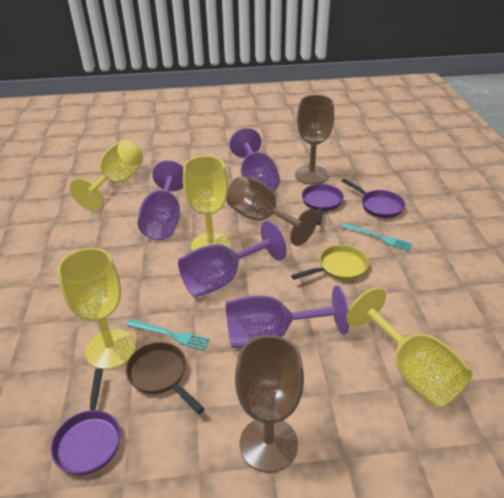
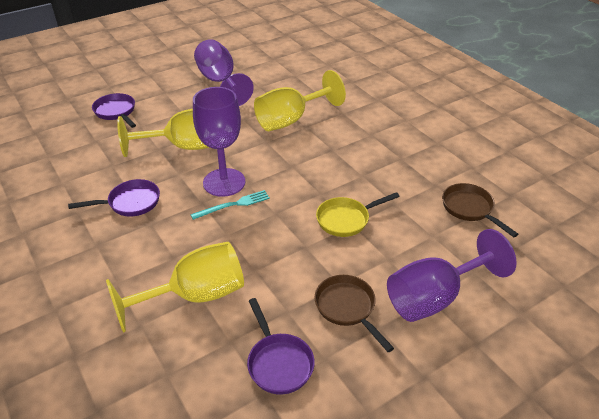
brown goblet: [226,175,318,246] [235,335,304,473] [295,95,334,184] = 3 -> none = 0
brown pan: [126,342,204,414] = 1 -> [315,275,394,352] [442,183,518,237] = 2
purple goblet: [138,160,183,240] [178,221,286,297] [226,286,349,348] [230,128,280,192] = 4 -> [193,87,245,197] [194,39,254,106] [387,229,517,322] = 3
turquoise fork: [126,319,210,351] [341,223,413,251] = 2 -> [190,190,270,220] = 1
yellow goblet: [58,248,136,370] [70,140,143,211] [183,156,231,251] [349,288,473,408] = 4 -> [106,242,244,333] [117,109,210,157] [254,70,346,131] = 3

